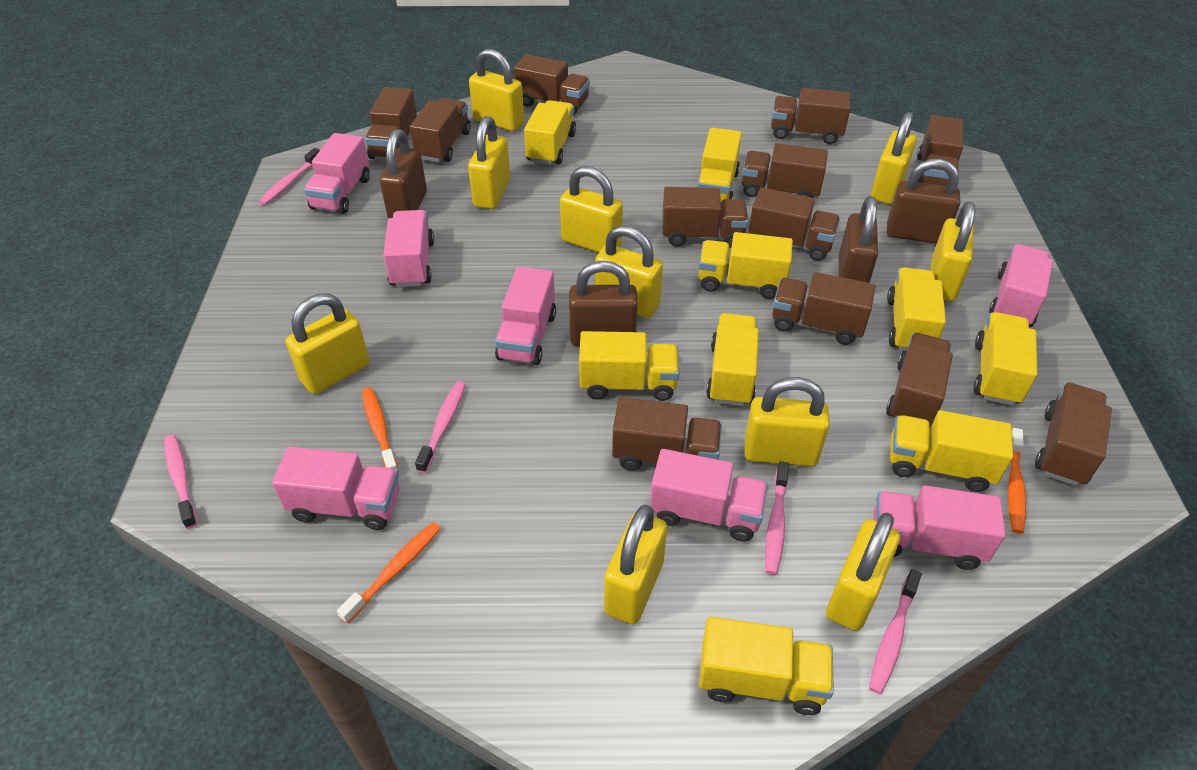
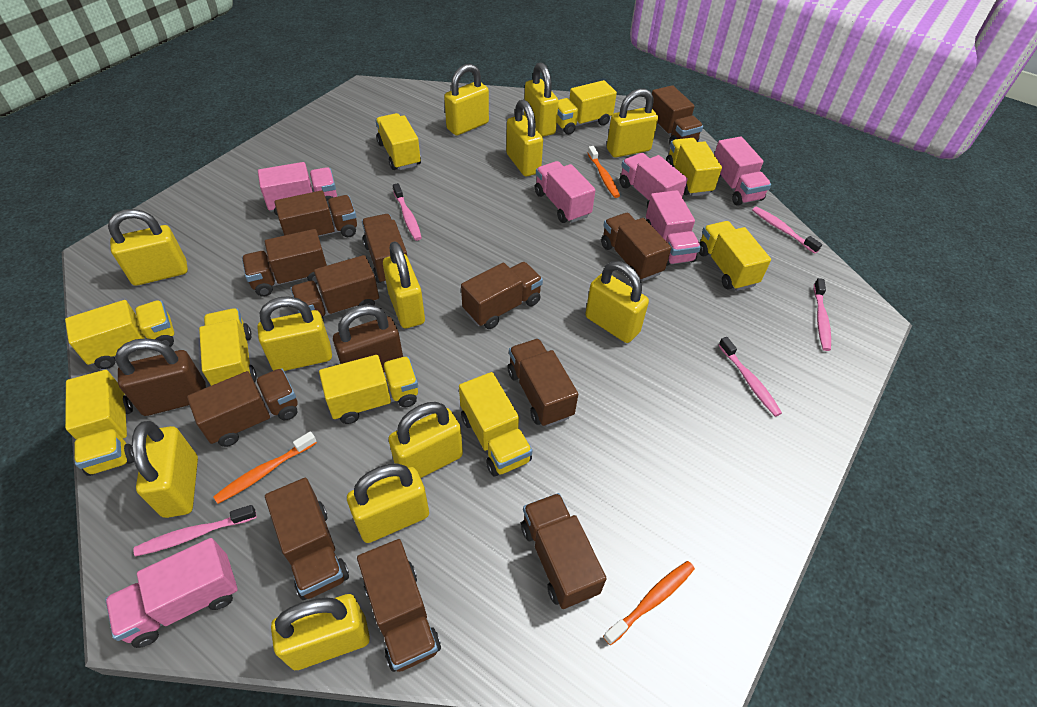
brown padlock: [380,129,427,219] [569,261,638,346] [839,196,878,283] [887,159,960,244] = 4 -> [115,338,206,416] [333,305,403,372] = 2
pink truck: [272,447,400,530] [304,133,370,214] [383,210,434,287] [495,266,556,365] [650,449,768,542] [873,485,1006,570] [989,244,1053,327] = 7 -> [105,538,238,648] [258,162,337,216] [535,161,595,223] [620,153,688,208] [646,190,701,266] [714,136,771,205] = 6
yellow padlock: [286,293,370,394] [468,116,510,209] [469,49,524,131] [560,166,623,253] [595,225,663,318] [604,505,667,624] [744,377,830,467] [826,513,900,631] [871,112,917,204] [930,201,975,301] = 10 -> [108,209,188,286] [132,421,198,518] [257,296,332,371] [271,594,370,670] [347,463,429,543] [383,241,425,328] [388,402,463,478] [444,64,489,136] [506,99,543,177] [524,62,558,137] [585,261,649,343] [607,88,658,158] = 12

